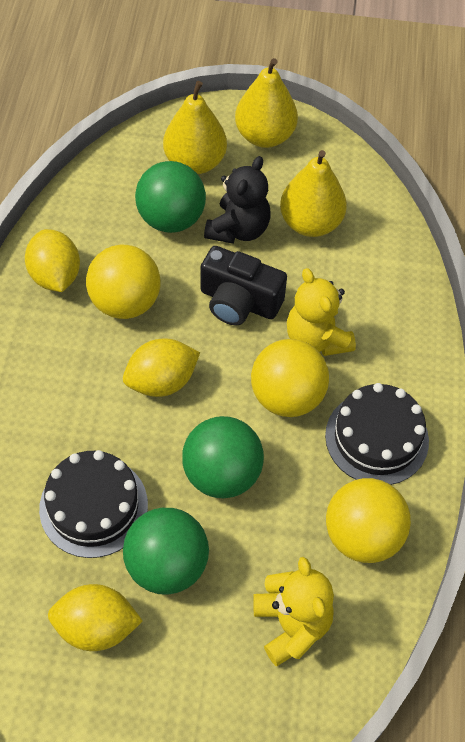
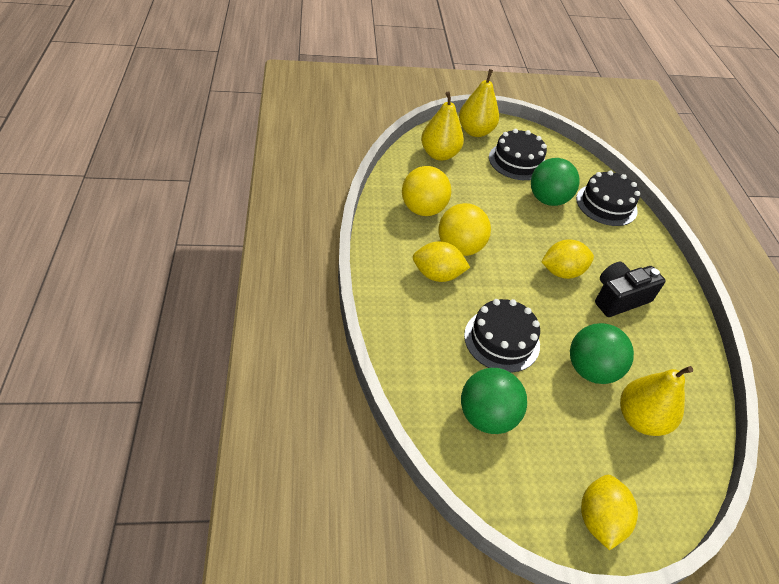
black cake: [39,450,148,558] [325,383,429,485] = 2 -> [464,299,540,373] [489,129,547,180] [576,170,640,226] = 3
black teddy bear: [204,156,270,244] = 1 -> none = 0
yellow ball: [86,245,161,319] [251,339,329,417] [326,478,411,563] = 3 -> [402,166,451,216] [438,203,491,256] = 2
yellow teddy bear: [253,557,334,666] [287,268,356,356] = 2 -> none = 0

